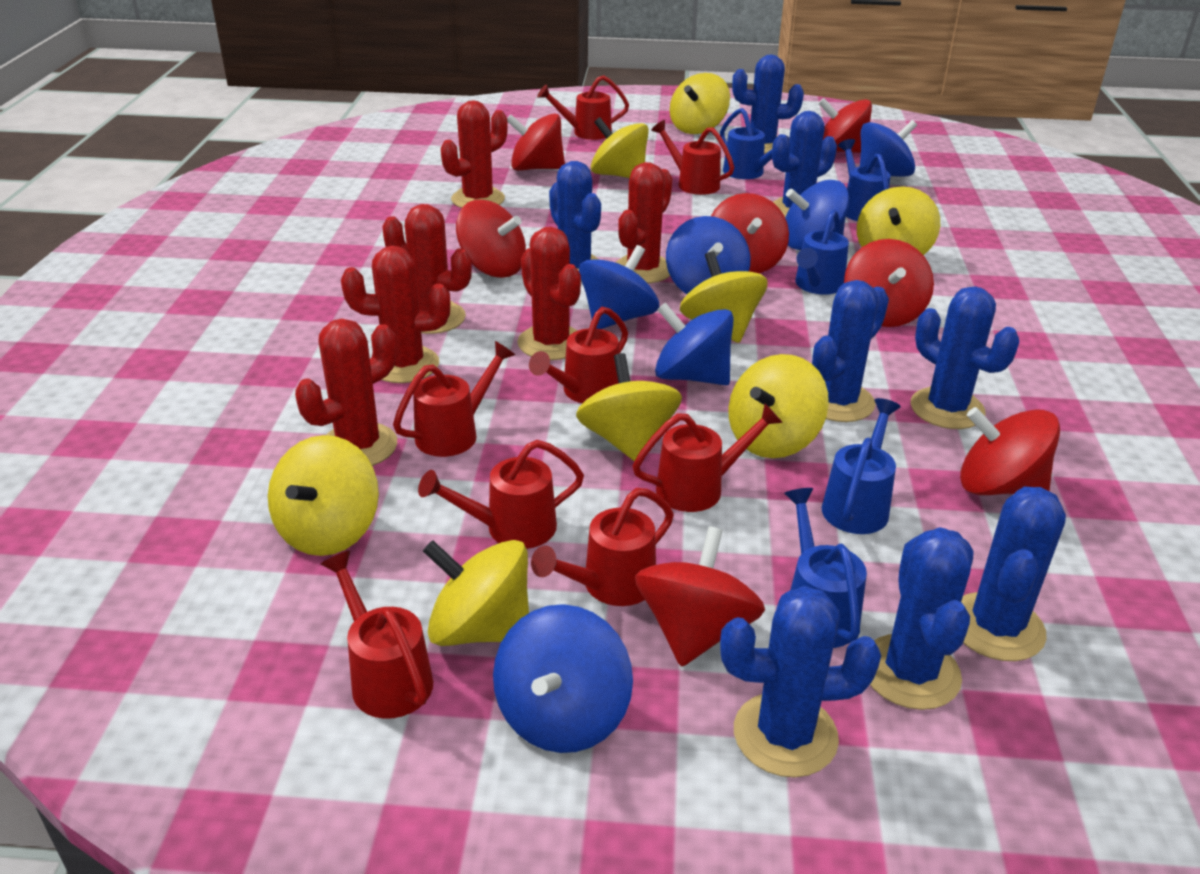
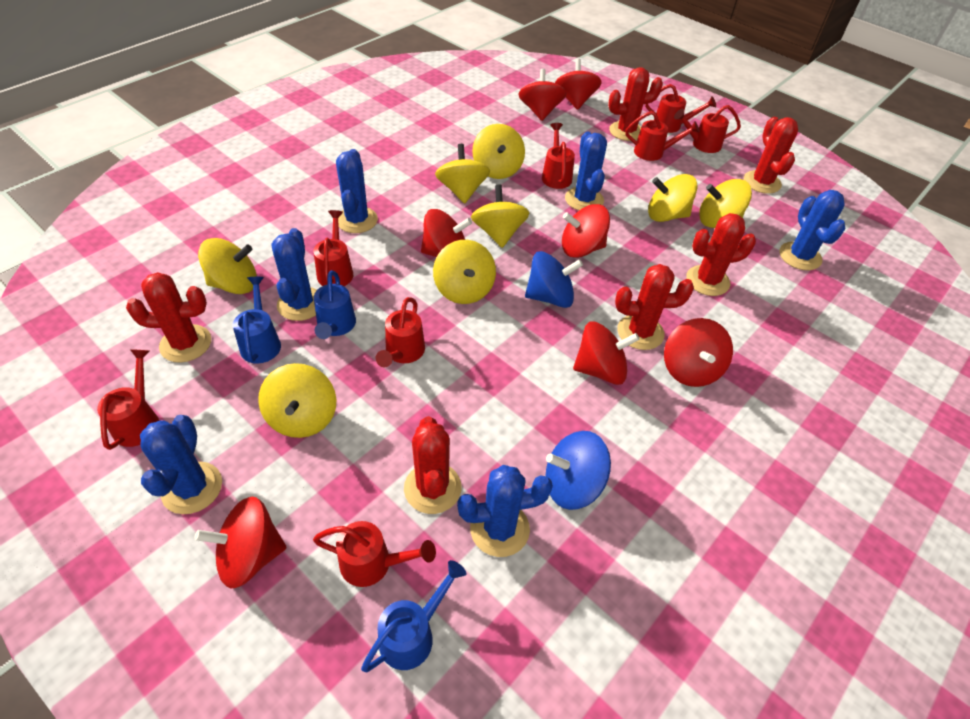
blue cactus: [549,161,601,282] [720,586,881,778] [732,54,804,154] [772,111,837,217] [812,280,889,422] [870,527,974,710] [911,286,1019,429] [961,487,1066,661] = 8 -> [140,415,222,514] [272,228,317,321] [336,149,378,233] [457,465,553,557] [565,131,607,210] [780,190,846,270] = 6
blue spinning top: [493,604,633,753] [579,245,659,329] [655,302,734,385] [666,216,750,294] [785,180,849,250] [860,120,917,177] = 6 -> [525,251,583,308] [545,431,611,510] = 2
blue watering can: [720,108,789,179] [784,488,867,648] [795,209,849,295] [822,398,901,534] [838,139,891,221] = 5 -> [233,277,281,364] [314,271,356,339] [361,560,467,672] = 3

